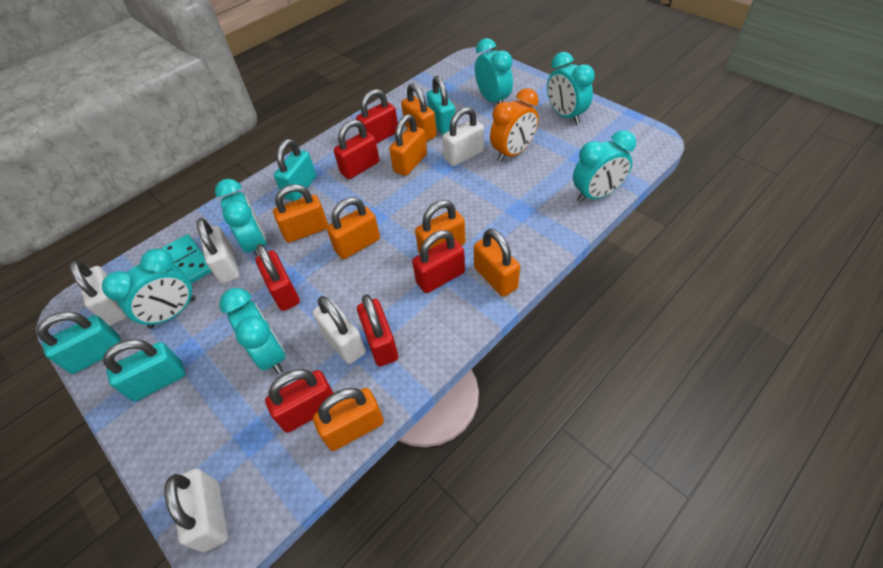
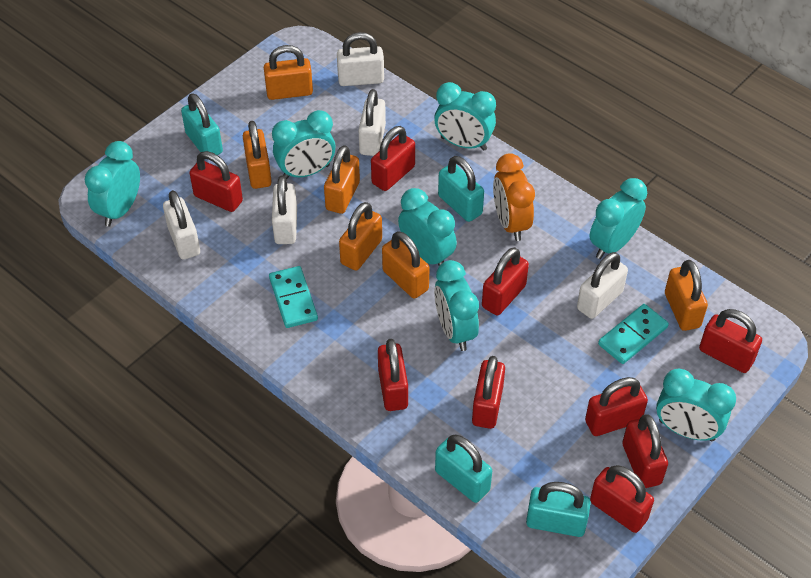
orange padlock: [273,184,328,243] [313,388,384,451] [327,197,380,259] [389,114,427,176] [401,83,437,142] [415,200,465,253] [474,229,520,297] = 7 -> [243,121,272,189] [264,45,313,100] [324,145,360,214] [339,202,382,270] [382,231,430,299] [665,260,708,331] = 6
red padlock: [255,244,300,311] [265,369,333,433] [334,120,379,179] [356,89,398,144] [357,295,398,366] [412,230,465,293] = 6 -> [190,151,243,212] [371,126,415,191] [378,339,408,411] [472,356,505,429] [482,247,529,315] [585,377,648,436] [590,465,654,533] [622,414,668,488] [699,309,762,373] = 9
turquoise clock: [102,249,196,329] [215,179,266,256] [219,288,286,374] [475,38,513,104] [547,52,595,125] [573,130,636,203] = 6 -> [85,141,140,227] [272,110,335,180] [398,188,457,266] [434,82,496,151] [434,260,479,351] [589,178,647,259] [656,368,736,441] = 7
turquoise domino: [162,234,212,284] = 1 -> [269,266,318,328] [598,304,669,364] = 2

